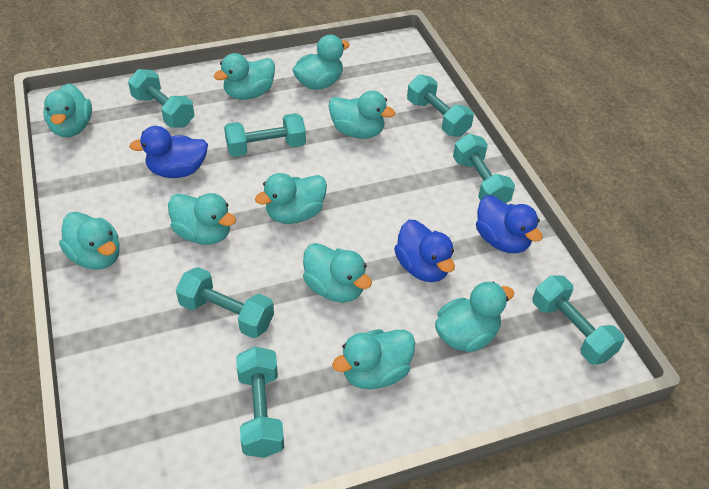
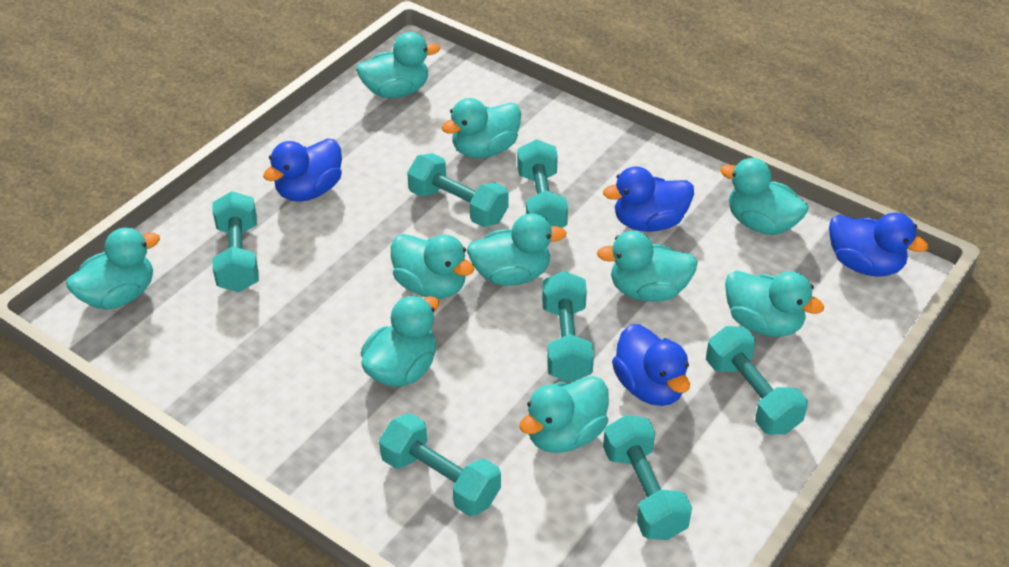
blue duck: [129,126,208,178] [394,220,455,282] [476,195,543,253] = 3 -> [263,138,342,202] [603,166,694,232] [612,324,690,406] [829,213,928,277] = 4

